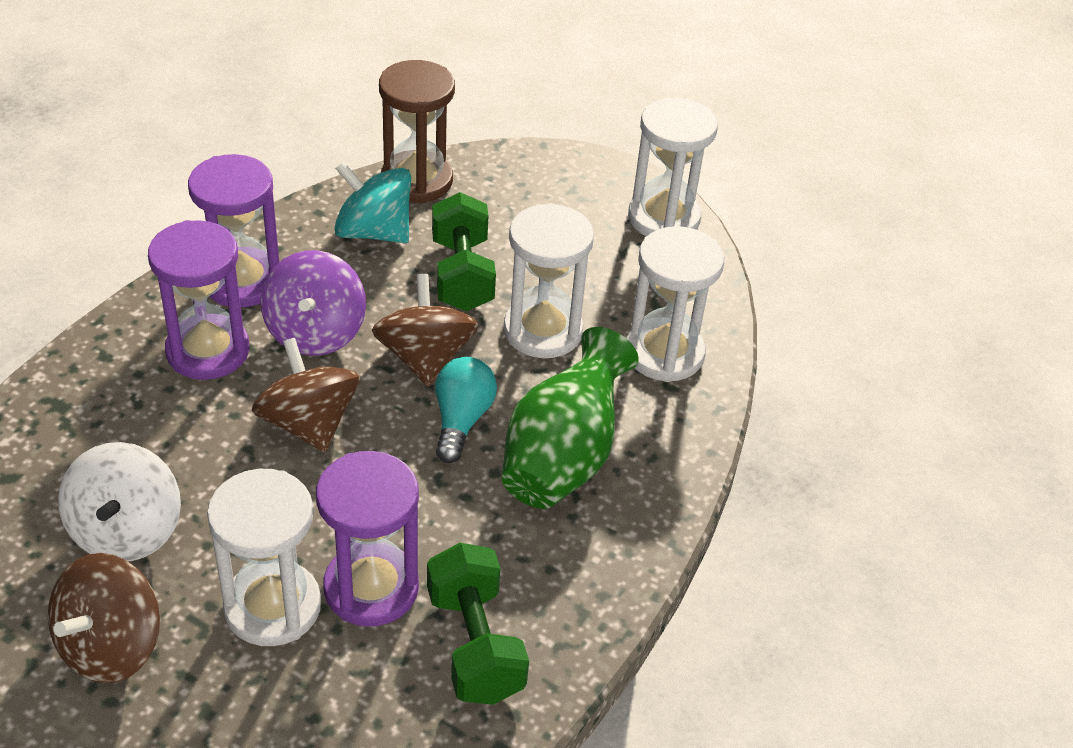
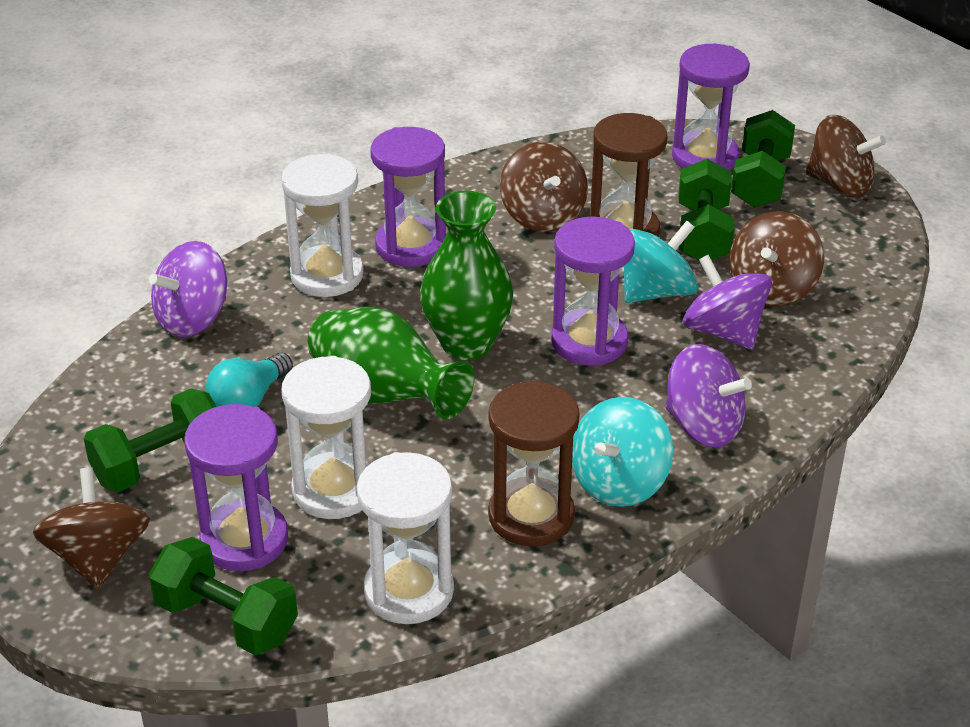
brown hourglass: [379,60,455,203] = 1 -> [488,380,580,546] [590,113,667,236] = 2
brown spinning top: [48,553,160,683] [252,338,360,452] [372,274,479,387] = 3 -> [33,467,150,589] [500,142,588,232] [729,211,824,307] [806,115,886,198] = 4
green dumbbell: [427,543,529,705] [432,192,496,311] = 2 -> [84,388,216,492] [149,537,298,655] [679,159,734,260] [731,110,795,208] = 4
green vase: [502,327,639,509] = 1 -> [307,307,475,419] [420,191,513,360] = 2
purple hourglass: [148,220,250,380] [188,154,279,307] [316,451,419,627] = 3 -> [184,404,288,571] [371,127,446,267] [551,216,635,366] [672,44,750,170] = 4
purple spinning top: [261,250,366,356] = 1 -> [149,241,227,337] [665,344,752,447] [683,255,772,350] = 3
turquoise spinning top: [334,161,411,243] = 1 -> [572,397,673,507] [624,221,698,303] = 2
white hourglass: [207,469,321,646] [504,203,594,358] [626,226,724,382] [628,97,718,236] = 4 -> [281,154,364,297] [281,356,371,519] [357,452,454,624] = 3
white spinning top: [58,442,181,561] = 1 -> none = 0

